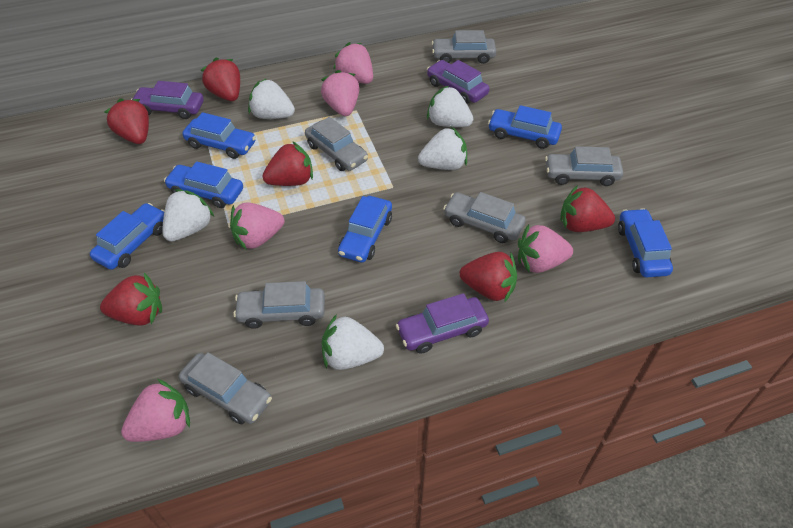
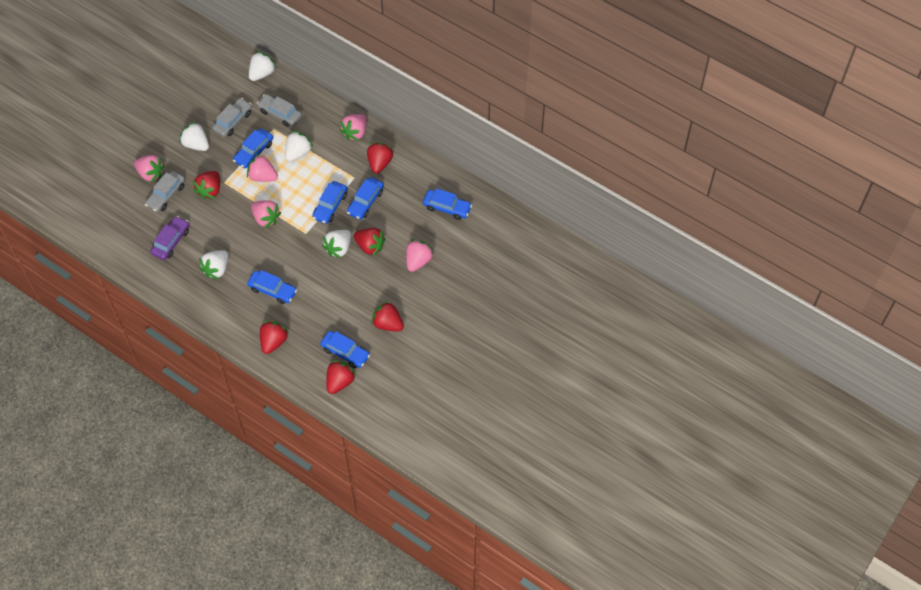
grey car: [179,352,272,425] [233,281,325,329] [305,117,368,171] [432,30,496,64] [443,192,526,243] [545,146,623,186] = 6 -> [145,171,185,212] [212,98,252,137] [257,94,302,127] = 3
purple car: [131,81,204,119] [396,293,489,354] [427,60,490,104] = 3 -> [150,216,189,260] = 1

